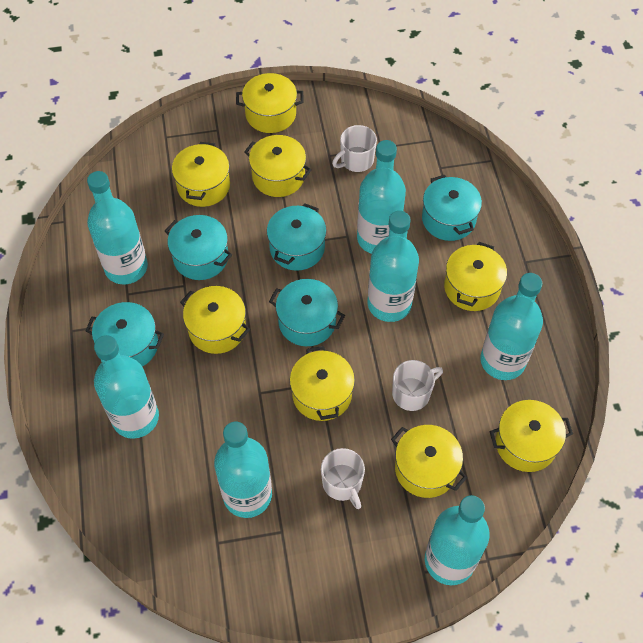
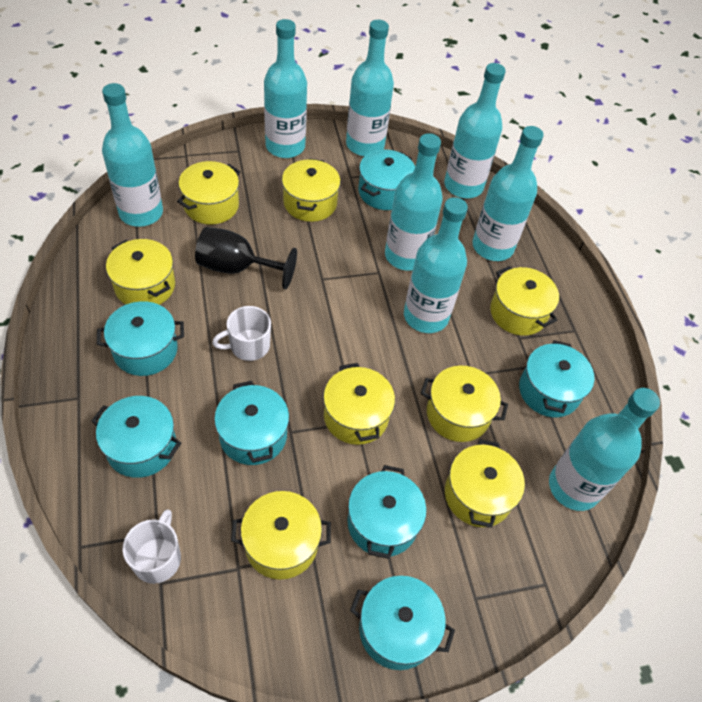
black goblet: none = 0 -> [195,227,297,289] = 1
turquoise bottle: [87,171,148,284] [94,335,159,439] [214,422,272,518] [357,140,406,254] [367,211,419,322] [425,495,490,585] [480,273,543,380] = 7 -> [102,83,163,227] [264,19,307,158] [346,20,394,156] [385,133,443,271] [404,197,468,333] [444,63,506,198] [472,126,544,261] [549,388,660,511] = 8
turquoise pot: [86,302,164,367] [165,215,232,280] [267,203,327,271] [269,279,345,346] [422,175,482,241] = 5 -> [91,396,181,478] [97,301,184,376] [214,381,289,465] [347,465,426,559] [350,576,455,670] [358,150,415,210] [519,340,594,417] = 7
white mug: [321,448,365,509] [332,125,377,172] [392,360,443,411] = 3 -> [123,509,181,584] [212,306,271,361] = 2

